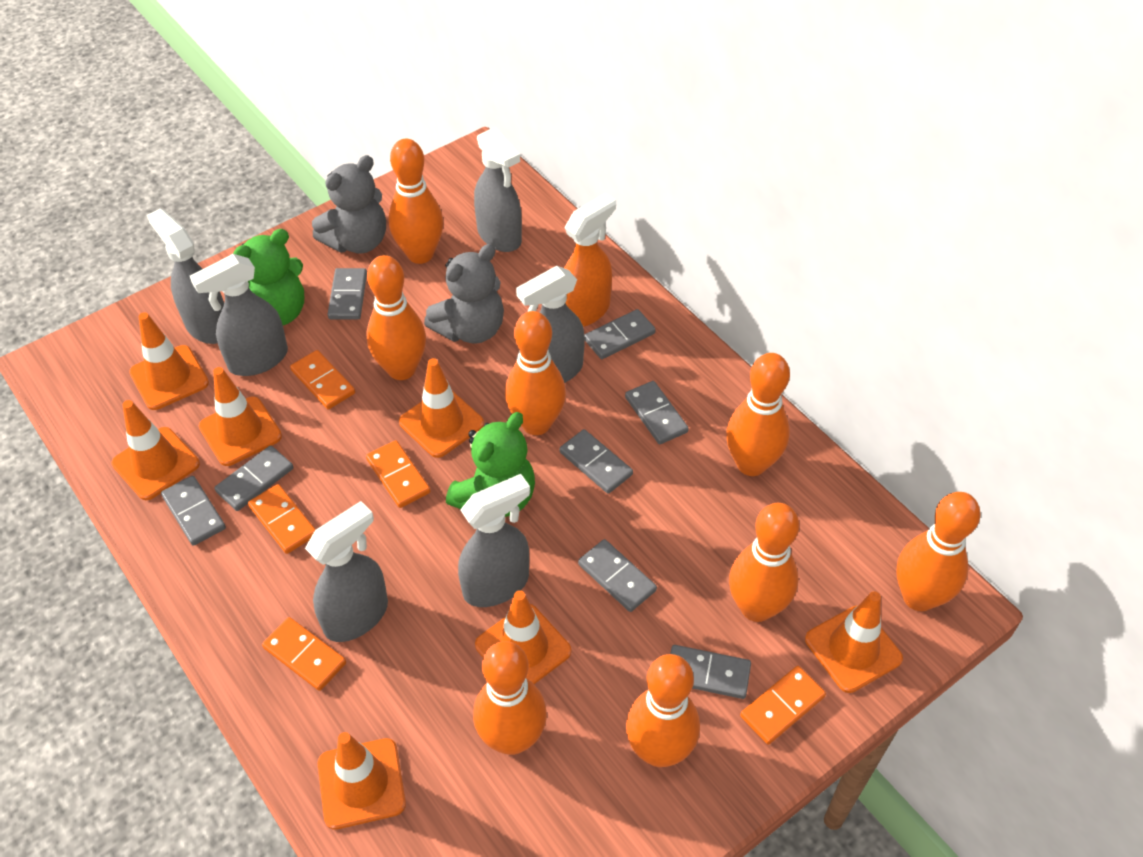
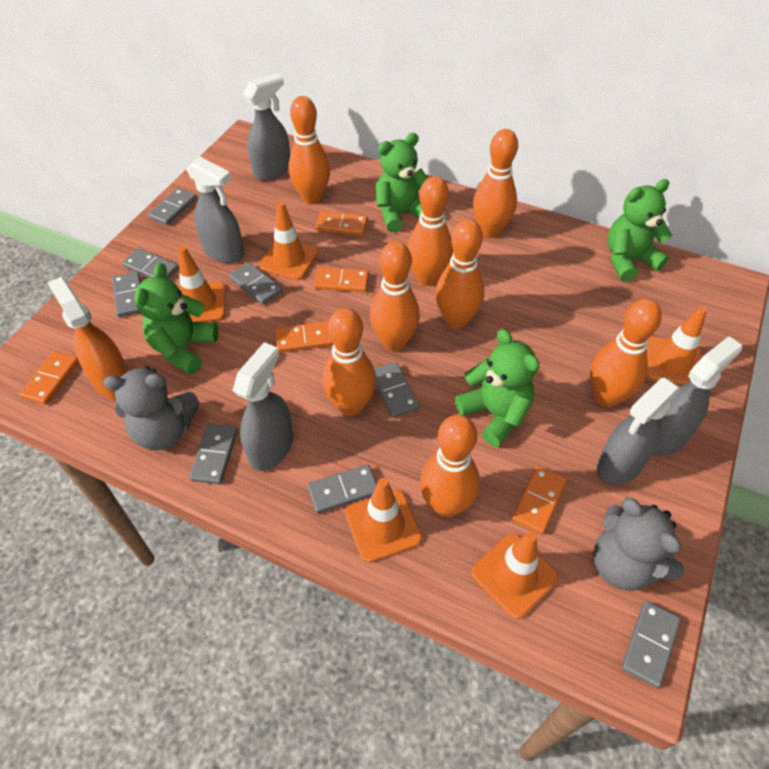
green teddy bear: [233,229,304,325] [446,412,535,517] = 2 -> [134,263,218,374] [376,133,428,233] [455,329,539,447] [608,179,672,282] = 4
grey spray bottle: [147,209,224,344] [190,254,288,376] [305,501,388,642] [458,474,530,607] [474,127,522,252] [516,266,585,383] = 6 -> [186,157,244,263] [232,342,293,471] [243,73,290,181] [597,378,681,485] [653,336,742,456] = 5
orange traffic cone: [112,400,200,500] [129,312,209,410] [199,367,282,466] [318,732,406,830] [399,358,484,458] [475,590,571,684] [805,591,903,693] = 7 -> [178,246,225,322] [259,201,319,280] [345,478,422,563] [471,531,559,619] [647,306,707,385] = 5

